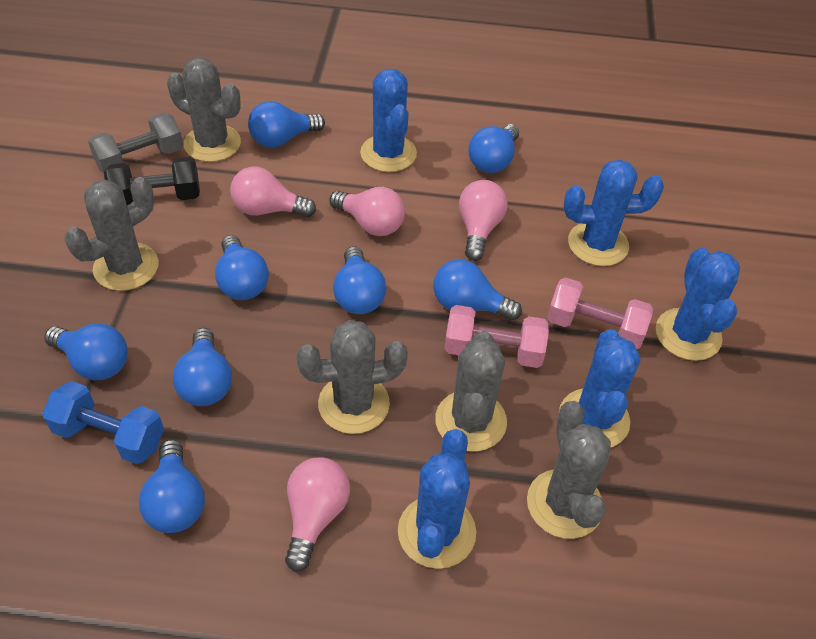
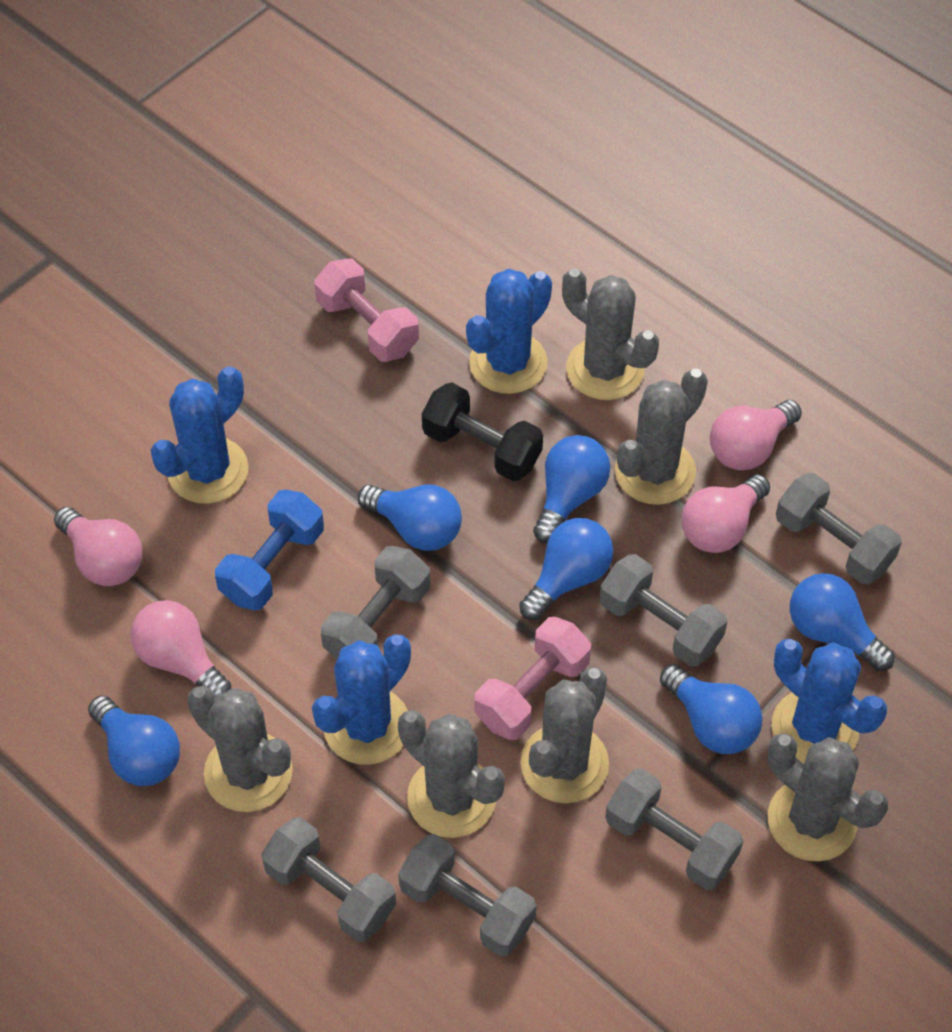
blue cactus: [360,69,417,172] [398,429,476,569] [559,329,641,448] [564,159,664,266] [656,248,740,361] = 5 -> [151,366,249,504] [312,634,411,765] [466,269,552,394] [772,639,887,764] = 4
blue light bulb: [44,324,128,380] [139,439,205,533] [173,328,232,406] [215,235,269,300] [248,101,325,148] [333,246,386,314] [433,259,522,321] [468,124,519,173] = 8 -> [88,695,180,786] [358,484,462,551] [519,518,613,620] [533,435,610,543] [660,664,762,754] [790,573,894,671] = 6
grey cactus: [65,177,159,291] [167,58,241,162] [296,320,408,434] [435,331,507,452] [527,401,611,539] = 5 -> [187,686,293,812] [398,710,505,838] [521,667,609,803] [562,269,659,400] [615,368,708,505] [768,733,888,861] = 6
grey dumbbell: [88,113,183,173] = 1 -> [261,817,396,942] [321,546,430,659] [398,834,537,957] [599,554,727,667] [605,769,743,890] [776,473,902,584] = 6

